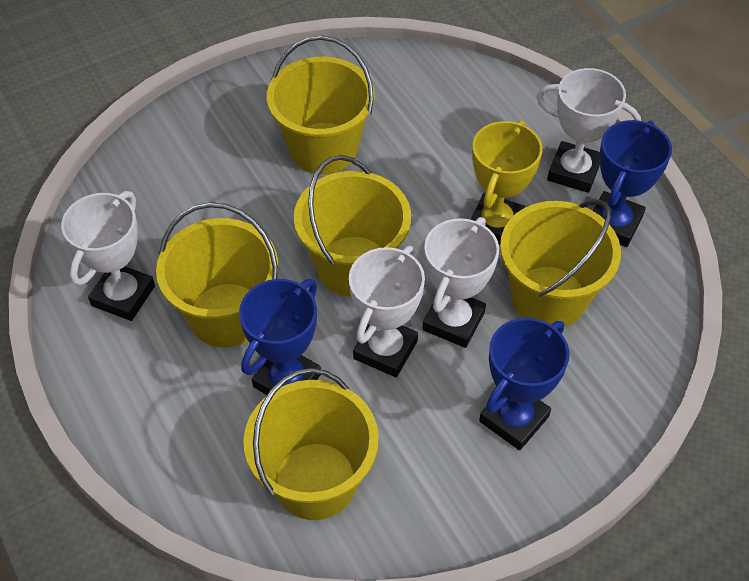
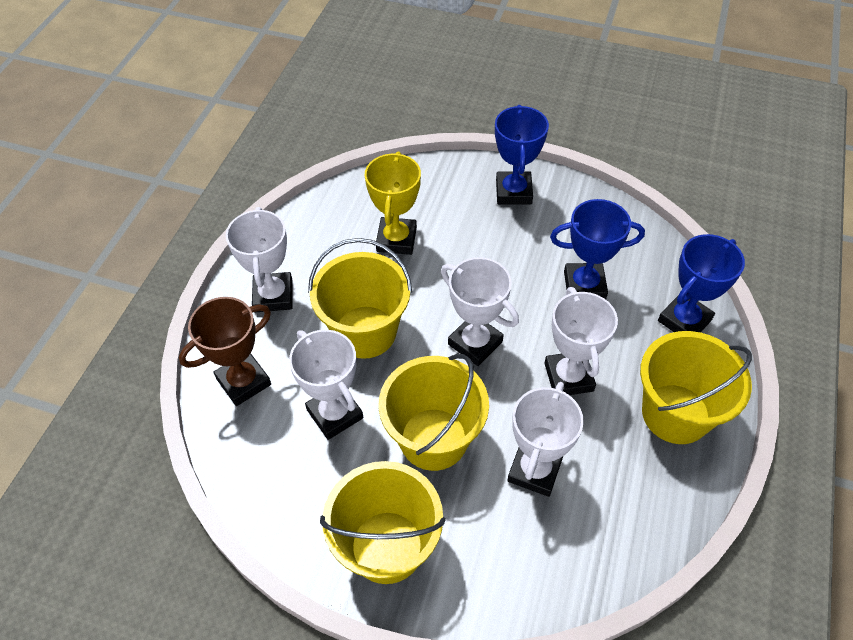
brown trophy: none = 0 -> [179,297,271,406] = 1
white trophy: [61,191,155,321] [349,246,425,377] [423,217,499,348] [536,68,641,193] = 4 -> [226,207,293,312] [289,330,363,440] [441,257,519,366] [507,382,584,497] [544,287,618,395] = 5
yellow bucket: [156,202,278,347] [243,368,379,520] [267,36,375,174] [294,155,411,297] [500,200,621,327] = 5 -> [308,238,412,359] [320,461,446,584] [378,354,489,471] [640,331,752,444] = 4

